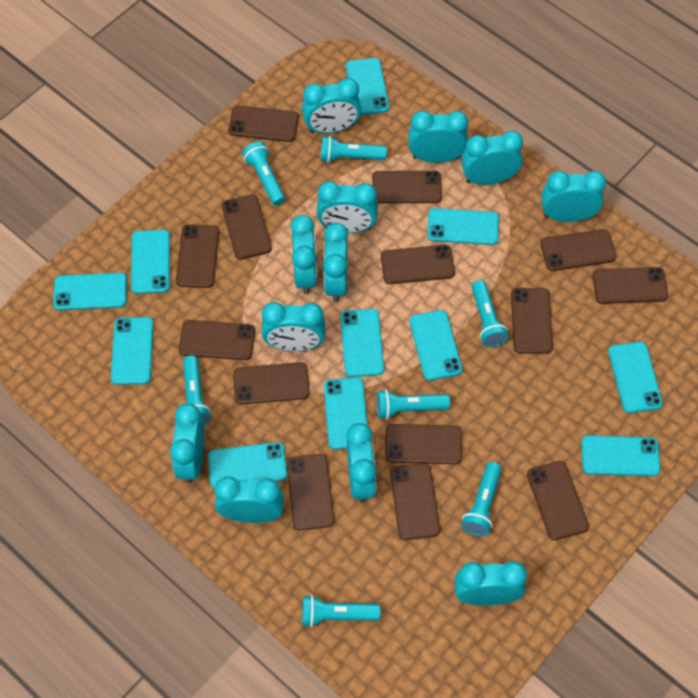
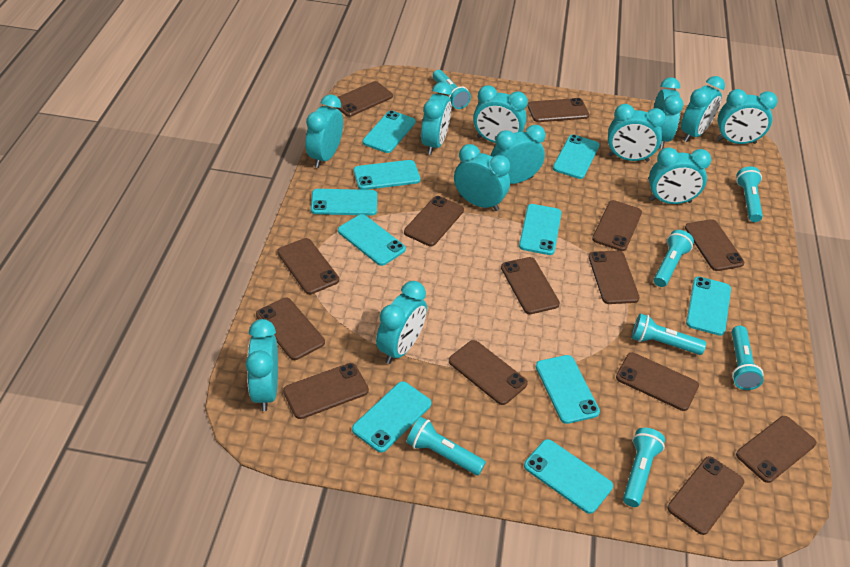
turquoise phone: [53,273,127,310] [111,317,154,385] [131,230,170,294] [208,442,287,488] [324,377,368,449] [340,309,384,377] [346,58,390,115] [409,310,462,381] [427,208,499,245] [581,435,660,476] [608,342,663,413] = 11 -> [311,189,377,216] [338,214,406,266] [352,381,431,452] [353,160,420,190] [363,110,416,153] [519,204,562,255] [524,439,613,514] [536,355,600,424] [553,135,600,179] [686,276,731,336] = 10

